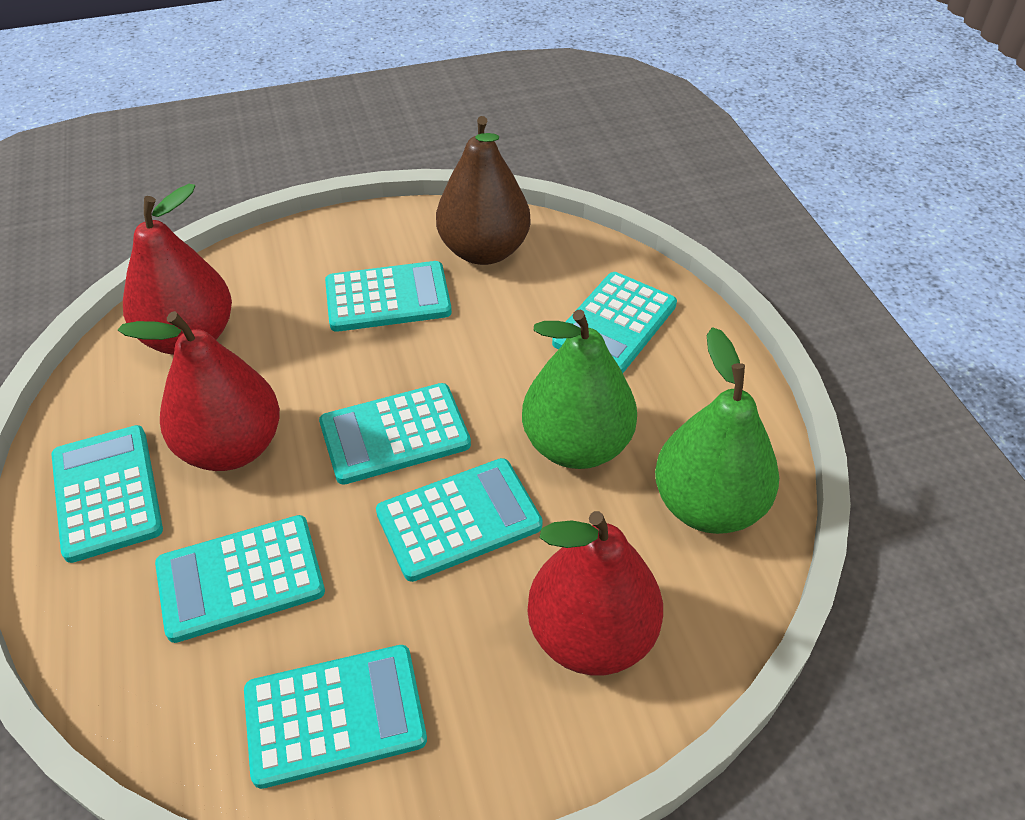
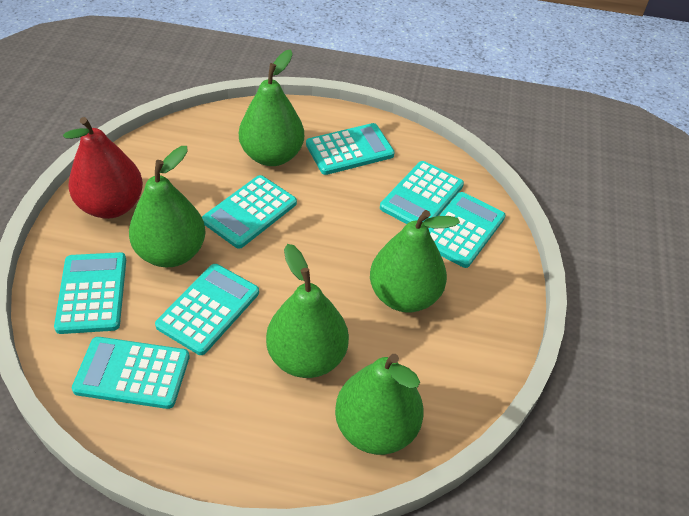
brown pear: [436,116,531,265] = 1 -> none = 0
green pear: [522,309,637,469] [655,327,779,534] = 2 -> [129,146,206,267] [239,50,304,166] [266,244,349,378] [335,354,424,455] [370,210,460,312] = 5
red pear: [118,311,280,471] [123,184,232,355] [527,511,663,675] = 3 -> [63,117,143,219] = 1

